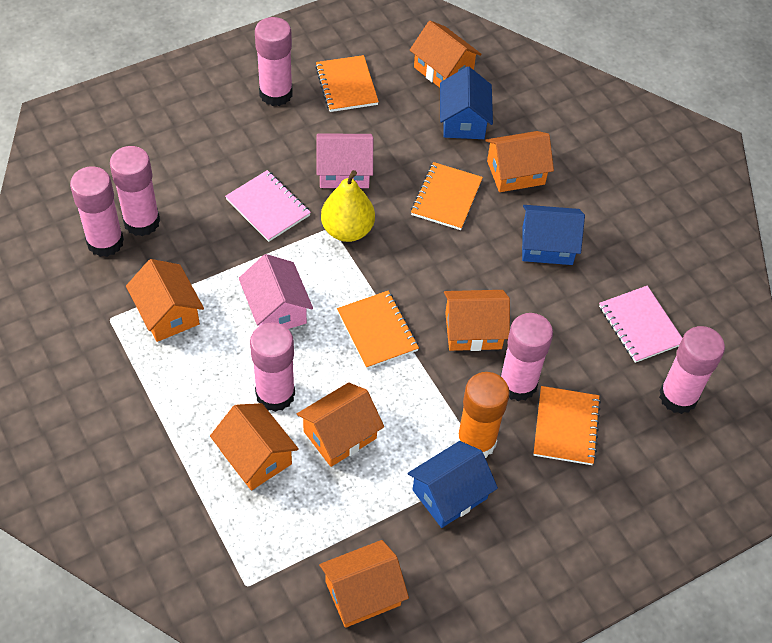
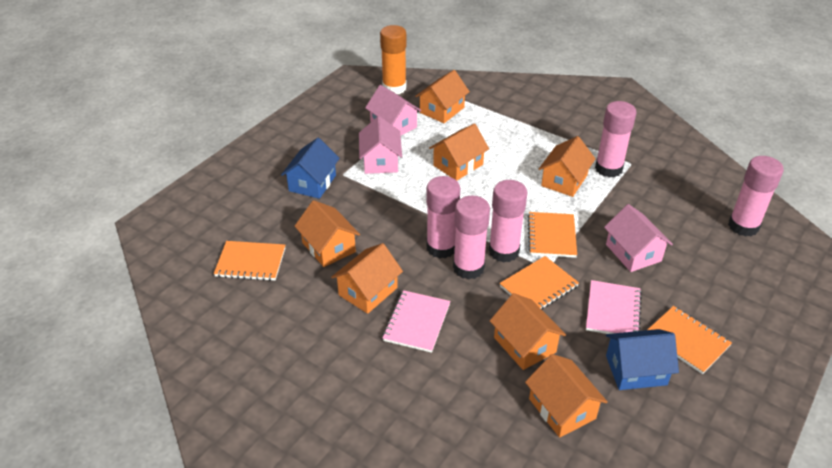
blue house: [408,441,498,528] [440,66,493,139] [522,205,585,265] = 3 -> [281,138,340,199] [606,329,679,390] = 2
pink glue stick: [70,166,124,257] [110,146,160,236] [250,322,295,412] [255,17,293,106] [500,313,553,401] [659,326,725,414] = 6 -> [426,176,460,259] [453,196,490,280] [489,180,527,262] [595,101,636,178] [728,156,784,237] = 5
pink house: [239,254,313,329] [316,133,373,188] = 2 -> [359,116,402,174] [365,85,422,135] [604,204,673,272] = 3
yellow pear: [321,170,375,242] = 1 -> none = 0

